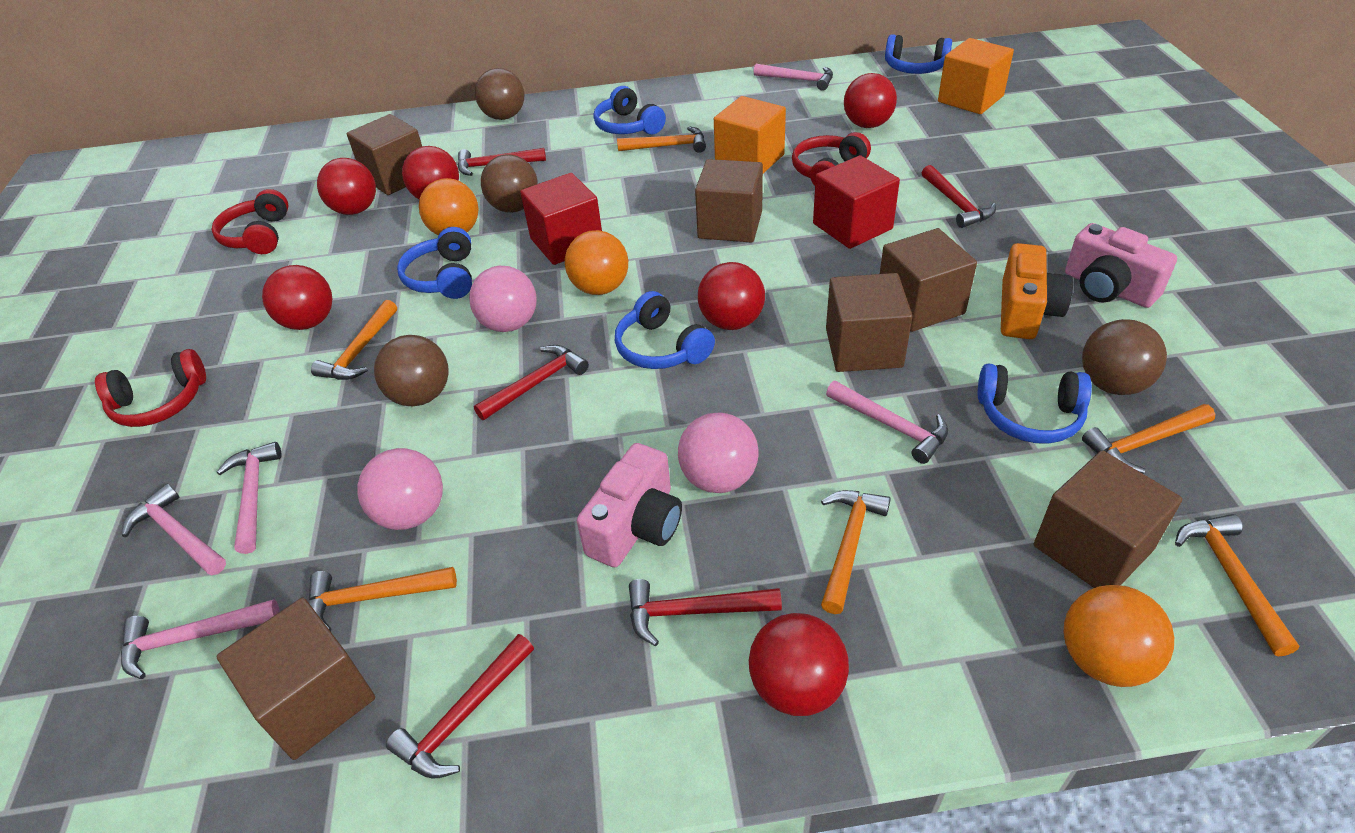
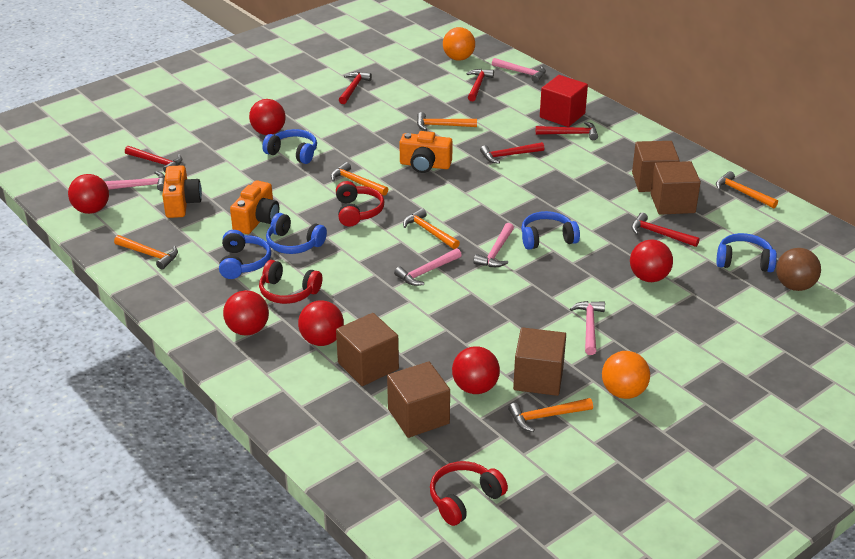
brown ball: [374,335,449,406] [475,68,524,120] [481,154,538,213] [1082,319,1167,395] = 4 -> [776,248,821,291] = 1
brown cube: [216,598,375,760] [347,114,422,195] [695,159,763,243] [826,273,912,372] [880,228,977,332] [1034,450,1182,588] = 6 -> [336,313,399,386] [387,361,450,438] [513,327,566,396] [632,141,680,192] [650,161,701,215] = 5
orange ball: [419,178,479,235] [565,230,628,295] [1063,585,1174,687] = 3 -> [443,27,475,61] [602,351,650,399] = 2
orange camera: [1001,243,1073,339] = 1 -> [162,165,202,218] [230,180,279,234] [399,131,453,173] = 3
orange cube: [714,96,786,173] [938,38,1014,114] = 2 -> none = 0
pink ball: [357,448,443,530] [469,266,537,332] [678,412,759,493] = 3 -> none = 0
pink camera: [577,443,682,567] [1065,223,1177,308] = 2 -> none = 0
red cube: [520,173,602,265] [813,155,900,249] = 2 -> [540,75,588,127] = 1
red hammer: [386,634,534,779] [458,148,546,176] [474,345,589,420] [629,579,782,646] [922,165,996,228] = 5 -> [125,146,182,172] [339,72,372,104] [466,69,494,101] [480,142,544,164] [536,122,598,140] [631,212,700,247] = 6

